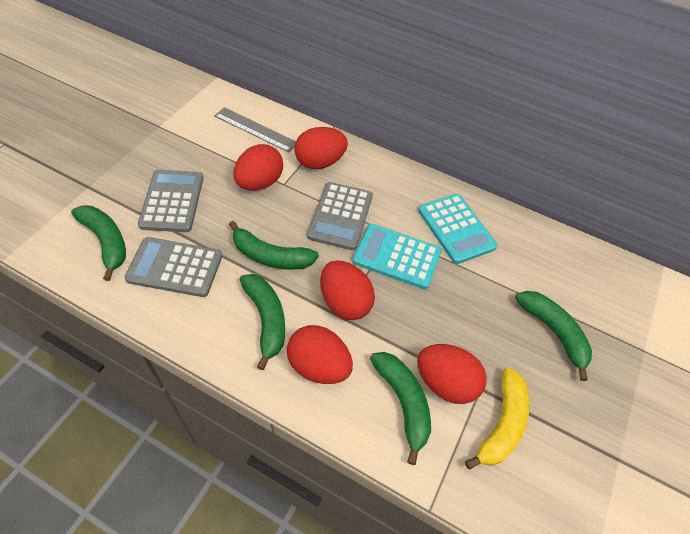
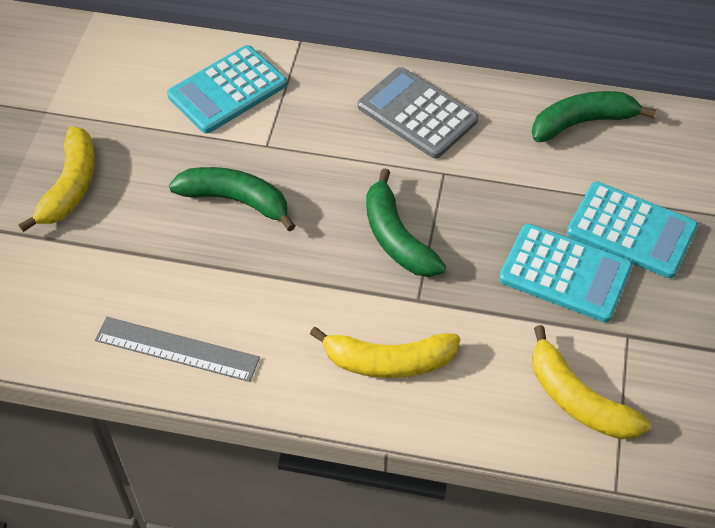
green banana: [71,205,126,281] [229,221,319,270] [240,274,285,370] [370,352,431,465] [515,291,592,381] = 5 -> [169,167,295,232] [366,168,446,277] [532,91,656,142] = 3
grey calculator: [125,237,222,297] [138,170,203,232] [307,182,373,250] = 3 -> [358,67,478,159] = 1
red egg: [234,144,283,191] [287,325,353,384] [294,127,348,169] [320,260,375,320] [417,344,487,404] = 5 -> none = 0
turquoise calculator: [352,224,442,289] [418,194,498,264] = 2 -> [167,45,287,133] [499,224,633,322] [567,182,698,278] = 3
yellow banana: [465,367,529,470] = 1 -> [19,126,95,232] [310,327,460,378] [532,325,651,439] = 3

